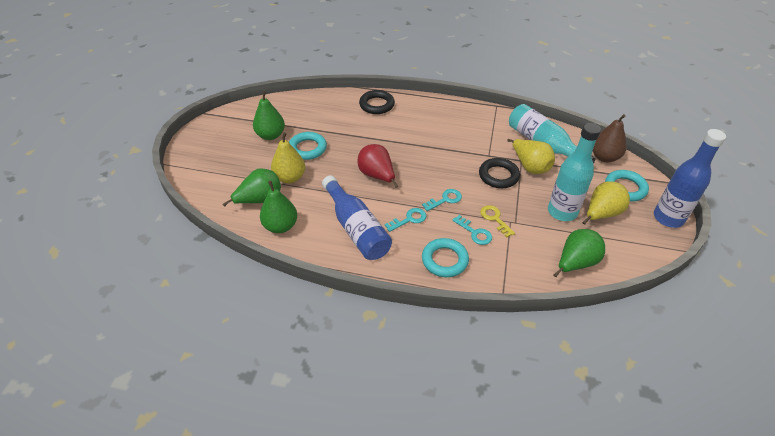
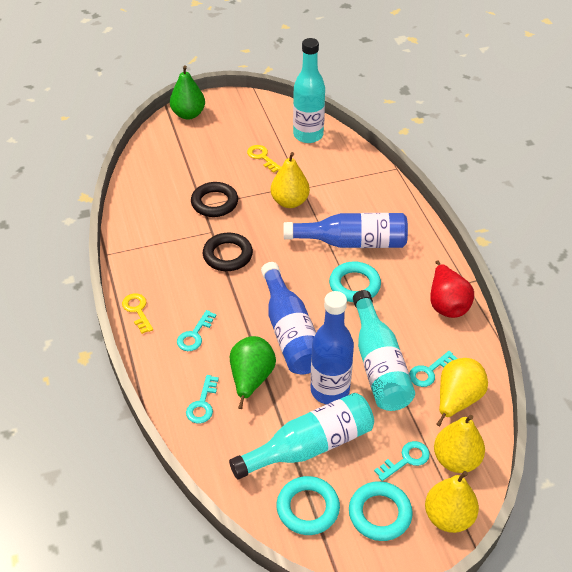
blue bottle: [322,175,392,260] [654,129,726,228] = 2 -> [261,262,316,374] [283,213,408,248] [311,291,354,404] = 3
brown pear: [593,114,627,162] = 1 -> none = 0
green pear: [222,168,281,207] [253,91,285,140] [260,181,297,233] [554,229,605,277] = 4 -> [170,65,205,120] [230,336,276,409] = 2
turquoise bottle: [509,104,595,164] [548,123,601,221] = 2 -> [229,393,374,480] [293,38,325,143] [353,290,415,411] = 3
turquoise key: [385,208,426,232] [422,189,462,211] [452,215,492,245] = 3 -> [177,310,216,351] [186,375,219,423] [374,441,430,481] [409,351,458,387] = 4
yellow key: [480,205,515,237] = 1 -> [122,293,153,334] [247,145,281,173] = 2
yellow pear: [271,133,305,183] [507,139,555,174] [582,181,630,225] = 3 -> [271,152,310,208] [425,471,479,533] [434,415,485,473] [436,358,488,426] = 4

